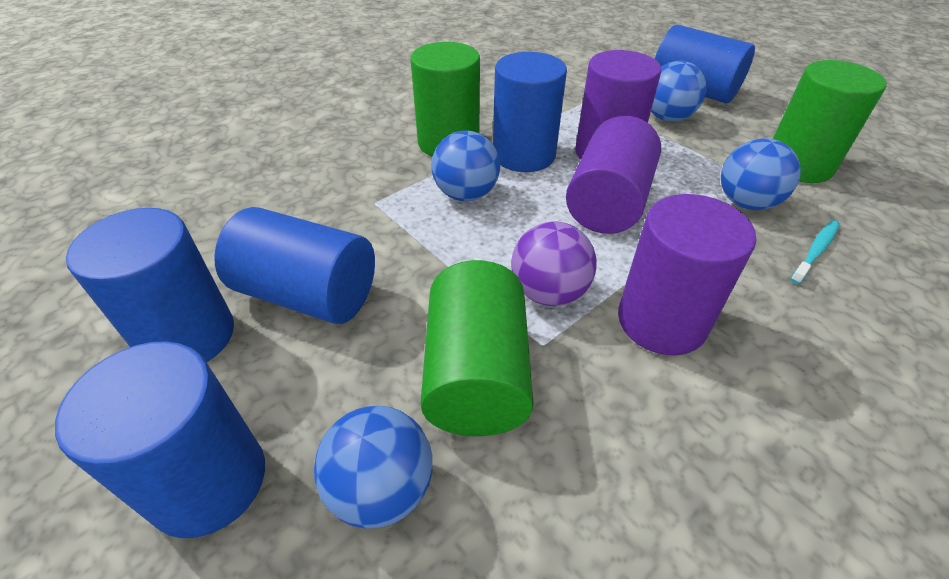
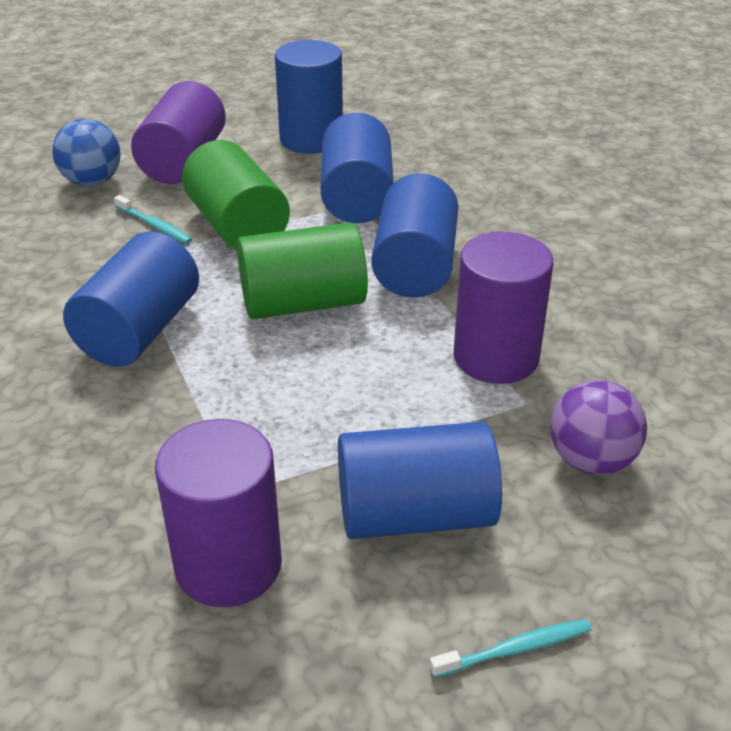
blue ball: [314,406,432,529] [431,131,500,201] [651,61,707,122] [721,138,801,210] = 4 -> [52,119,121,186] = 1
green cylinder: [411,42,480,157] [420,260,534,436] [773,60,887,183] = 3 -> [182,140,290,250] [237,222,368,319] = 2
turquoise toothbrush: [790,220,840,284] = 1 -> [114,195,192,244] [429,619,592,678] = 2

